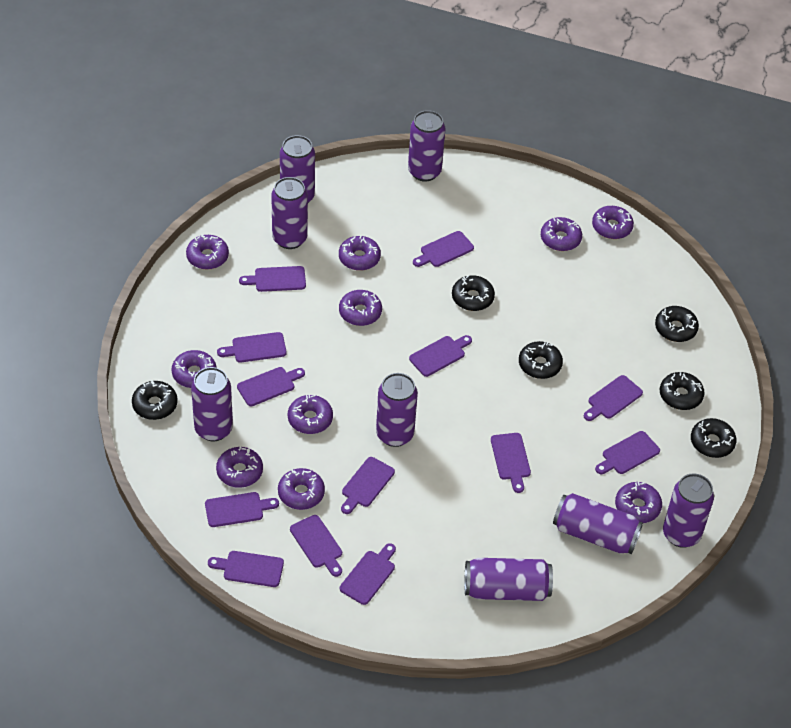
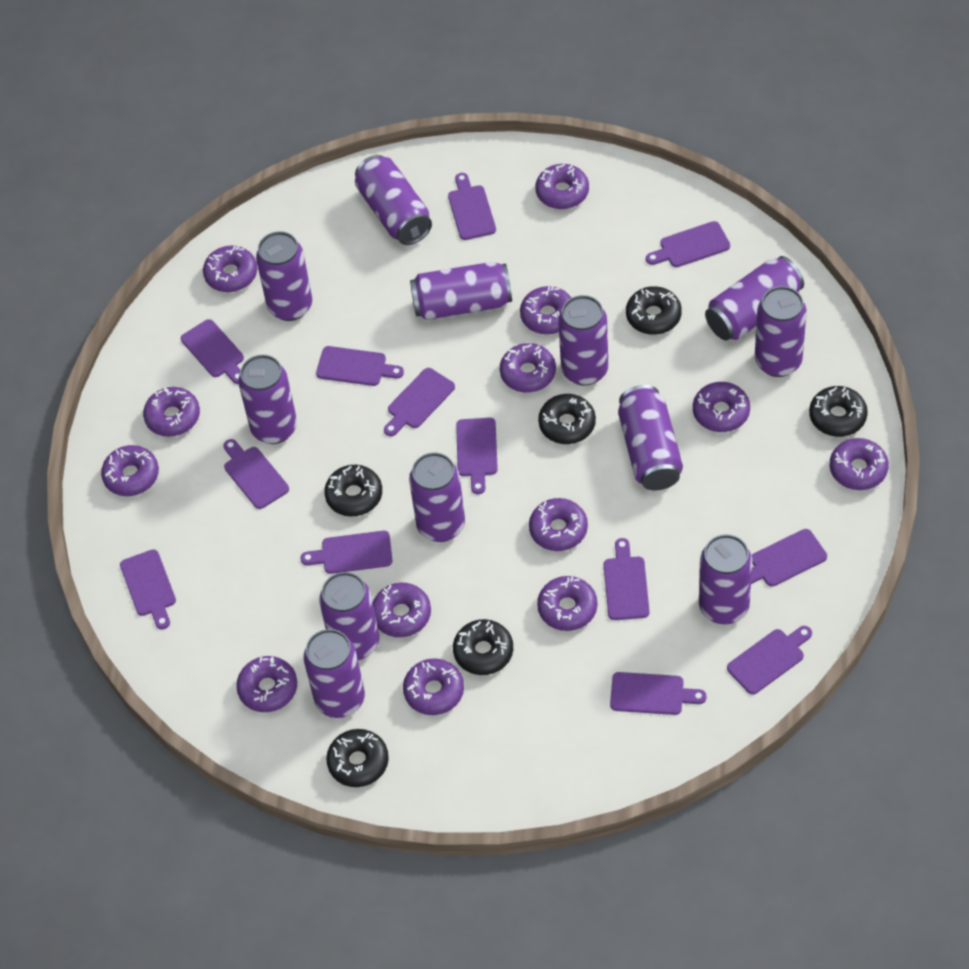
purple can: [191,367,233,441] [271,177,308,249] [280,135,315,203] [376,373,418,447] [408,110,445,182] [464,558,553,601] [553,493,643,554] [663,473,714,548] = 8 -> [238,355,297,444] [256,231,312,321] [303,629,365,718] [319,572,379,660] [355,155,432,245] [409,453,465,542] [410,262,512,320] [558,295,608,386] [618,385,683,491] [699,534,752,624] [705,256,804,341] [755,286,807,377] = 12
purple donut: [172,350,217,388] [186,234,229,269] [216,446,263,488] [278,468,325,510] [288,394,333,434] [339,236,381,271] [339,290,382,326] [541,217,582,251] [592,206,634,239] [615,482,662,523] = 10 -> [101,445,159,496] [143,387,200,437] [203,246,257,292] [236,656,297,712] [373,583,431,637] [403,658,464,715] [500,343,556,393] [520,286,571,334] [529,498,588,551] [535,164,589,209] [537,576,597,631] [693,382,750,432] [829,438,889,490] = 13

